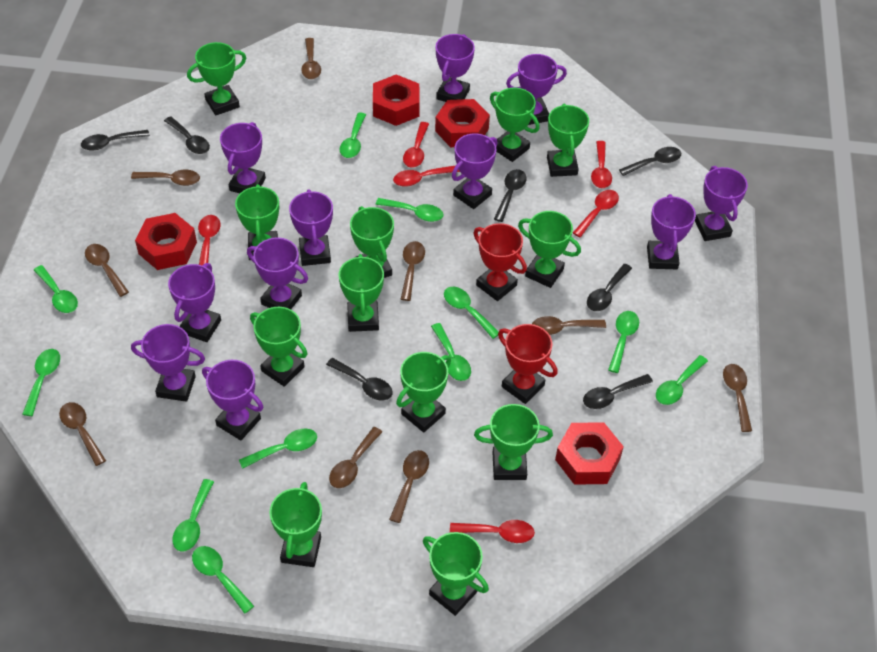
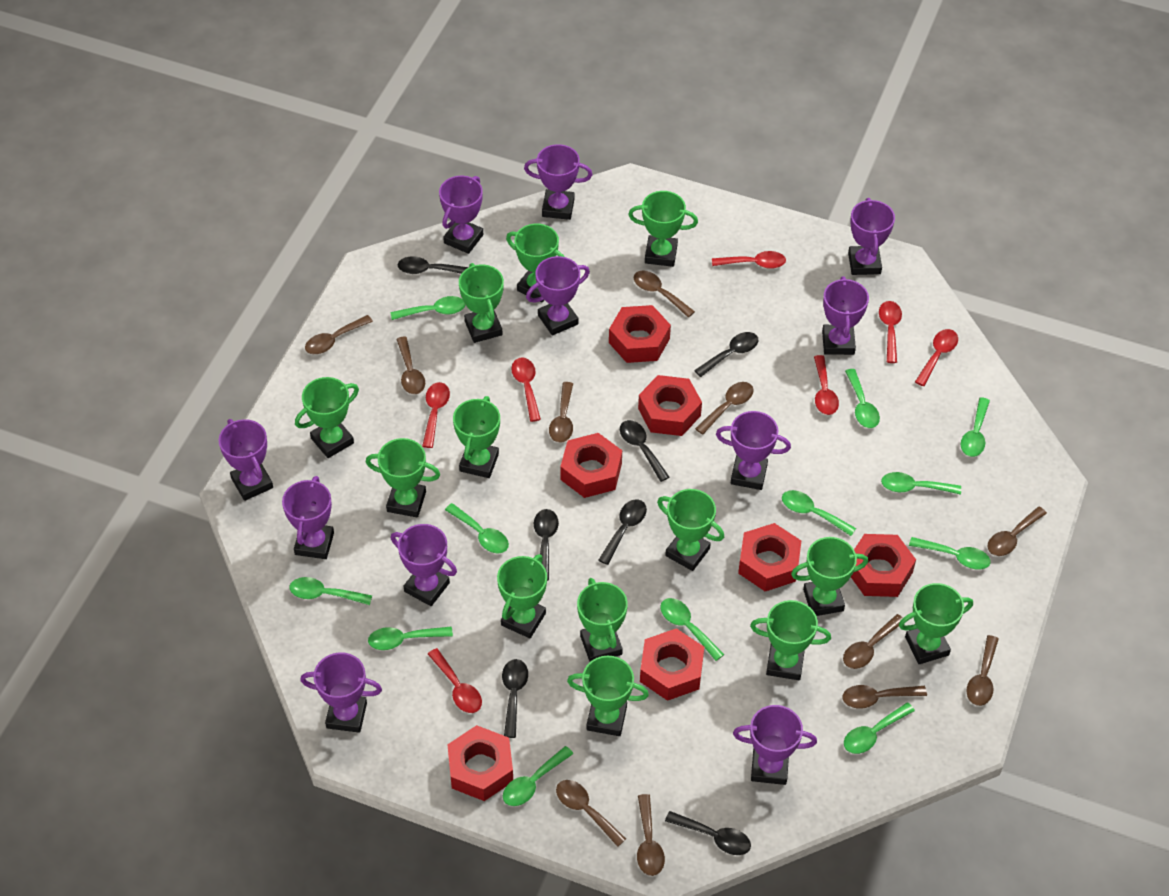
brown spoon: [59,402,106,466] [85,244,129,297] [131,170,200,186] [301,38,321,79] [329,427,382,488] [389,450,429,523] [401,241,425,301] [532,316,606,335] [723,364,752,432] = 9 -> [305,315,373,354] [396,337,425,394] [549,382,573,443] [556,780,626,847] [634,270,695,318] [637,794,665,876] [695,382,754,435] [842,685,927,709] [843,614,903,669] [966,635,998,706] [988,507,1047,556] = 11
green spoon: [22,349,60,416] [34,265,78,313] [172,479,214,551] [192,546,254,614] [239,429,317,469] [340,113,366,158] [375,198,444,222] [431,323,471,381] [444,287,499,339] [608,311,639,373] [656,355,708,405] = 11 -> [289,577,372,605] [368,627,453,650] [390,296,465,320] [445,503,509,554] [503,746,573,806] [660,598,724,661] [782,490,856,536] [844,702,915,754] [845,369,880,428] [881,472,961,495] [909,537,991,570] [961,397,990,457] = 12
green trophy: [187,42,246,115] [235,184,279,260] [250,307,308,387] [269,482,322,567] [338,254,384,332] [350,206,394,278] [396,352,451,432] [423,532,489,616] [474,404,553,480] [490,88,540,162] [518,211,581,288] [547,104,589,177] = 12 -> [295,377,359,458] [366,438,440,517] [453,396,500,478] [459,263,504,343] [497,554,547,638] [506,224,565,302] [567,656,649,736] [577,578,628,662] [628,191,698,267] [657,489,724,571] [750,600,831,680] [791,537,868,616] [899,583,973,664] = 13
red nut: [135,213,197,270] [373,75,420,126] [435,99,490,147] [555,422,624,485] = 4 -> [447,725,513,801] [560,433,622,498] [609,305,671,363] [638,375,702,436] [640,628,704,701] [738,523,801,591] [851,534,916,597] = 7
red spoon: [198,215,220,265] [393,165,460,187] [403,122,429,168] [450,520,535,543] [573,190,619,237] [591,141,612,188] = 6 -> [422,382,450,448] [428,648,482,713] [511,358,541,422] [712,251,786,269] [814,355,839,415] [879,301,902,363] [915,329,958,386] = 7
red trophy: [473,223,527,301] [498,324,558,404] = 2 -> none = 0

